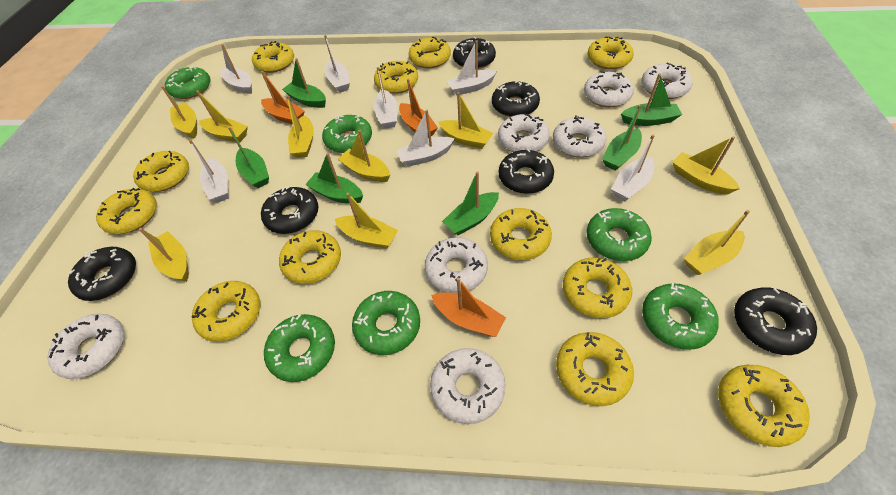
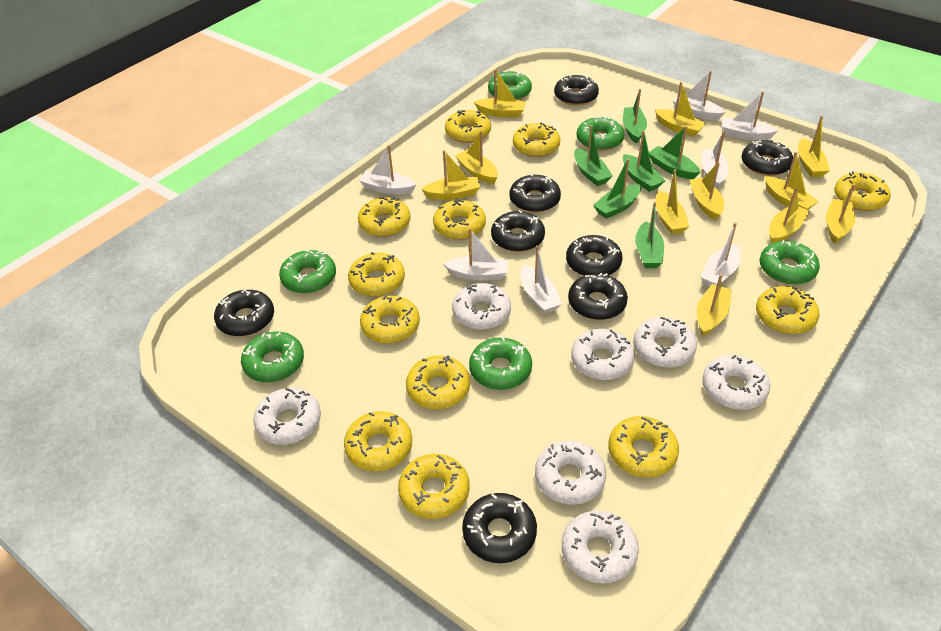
black donut: [68,247,136,301] [261,186,318,234] [453,37,496,69] [492,81,540,117] [499,149,554,194] [734,287,817,355] = 6 -> [214,289,274,336] [462,493,537,563] [491,210,545,252] [509,174,561,213] [554,75,599,106] [566,235,623,276] [568,273,628,320] [742,140,793,176] = 8
orange boat: [261,71,305,125] [399,78,438,138] [431,277,506,337] = 3 -> none = 0
yellow boat: [139,228,189,282] [161,86,197,139] [196,90,248,142] [286,95,314,158] [335,193,398,249] [338,130,390,182] [439,92,493,149] [672,136,740,195] [684,210,750,275] = 9 -> [421,150,480,200] [455,130,498,184] [474,69,526,117] [655,82,706,137] [655,170,689,235] [690,162,724,220] [697,274,732,336] [765,152,819,210] [769,187,809,244] [798,116,830,178] [826,184,855,244] = 11

